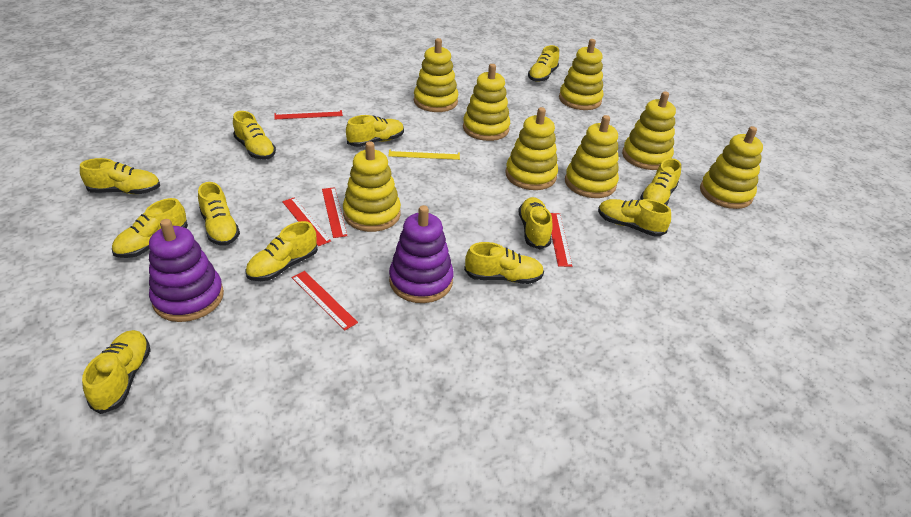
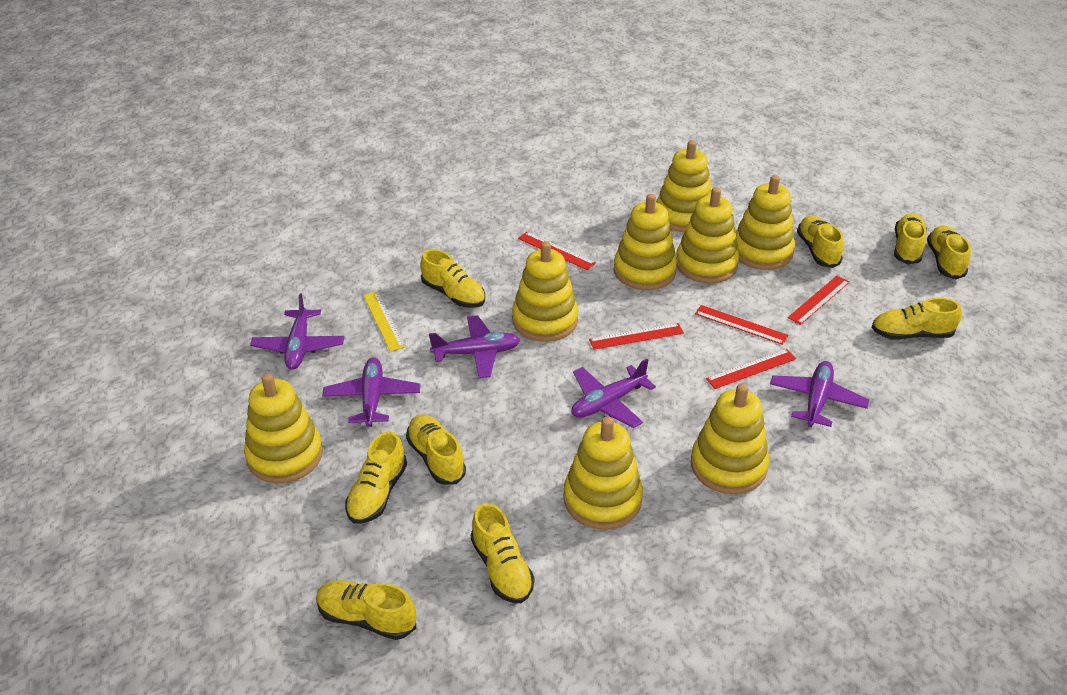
purple plane: none = 0 -> [250,293,344,370] [322,358,420,427] [429,315,520,378] [571,359,656,428] [770,361,869,427] = 5
purple stacking toy: [149,219,224,322] [389,205,454,303] = 2 -> none = 0
yellow shoe: [80,158,160,194] [82,330,151,414] [112,198,188,258] [198,182,240,246] [233,111,276,160] [245,221,318,281] [346,115,404,147] [464,242,544,284] [518,197,553,249] [528,45,559,82] [598,199,671,237] [640,158,681,205] = 12 -> [316,580,416,640] [345,431,407,524] [406,414,466,485] [420,249,485,308] [471,503,534,603] [797,215,844,268] [872,298,962,340] [894,213,927,264] [927,225,971,279] = 9

